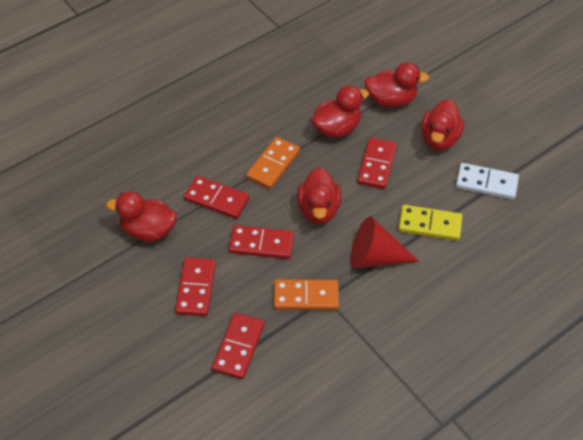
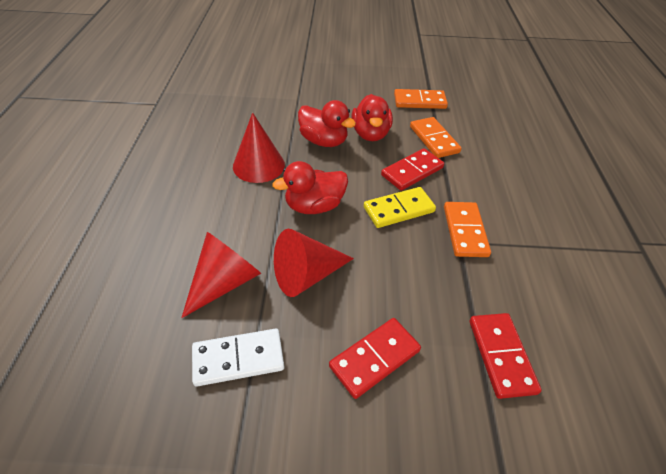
orange domino: [246,137,300,189] [274,279,339,310] = 2 -> [394,89,448,109] [410,117,462,158] [444,202,491,257] = 3
red cone: [351,216,419,268] = 1 -> [181,232,261,318] [233,112,285,183] [274,229,354,297] = 3
red domino: [175,257,216,316] [184,176,250,219] [212,313,265,379] [229,225,294,259] [357,137,397,189] = 5 -> [329,318,421,399] [381,148,444,191] [470,313,542,399] = 3
red duck: [106,191,177,242] [297,167,341,224] [311,86,369,138] [365,62,430,107] [421,99,464,150] = 5 -> [272,161,348,214] [298,100,356,147] [351,94,393,141] = 3

